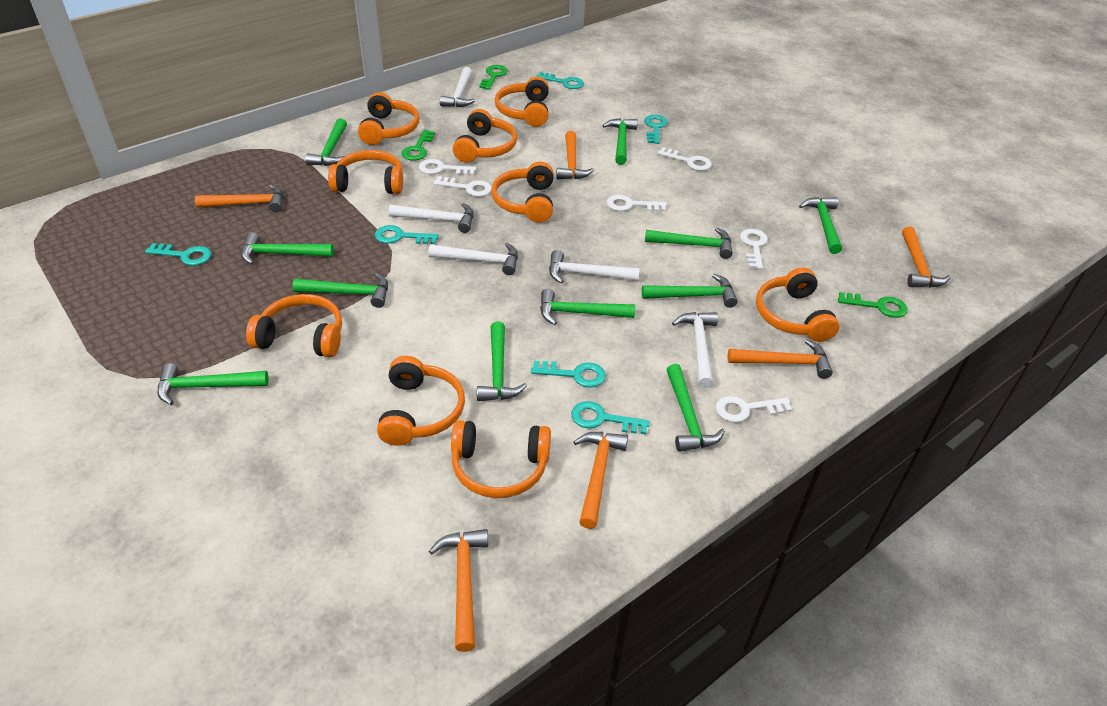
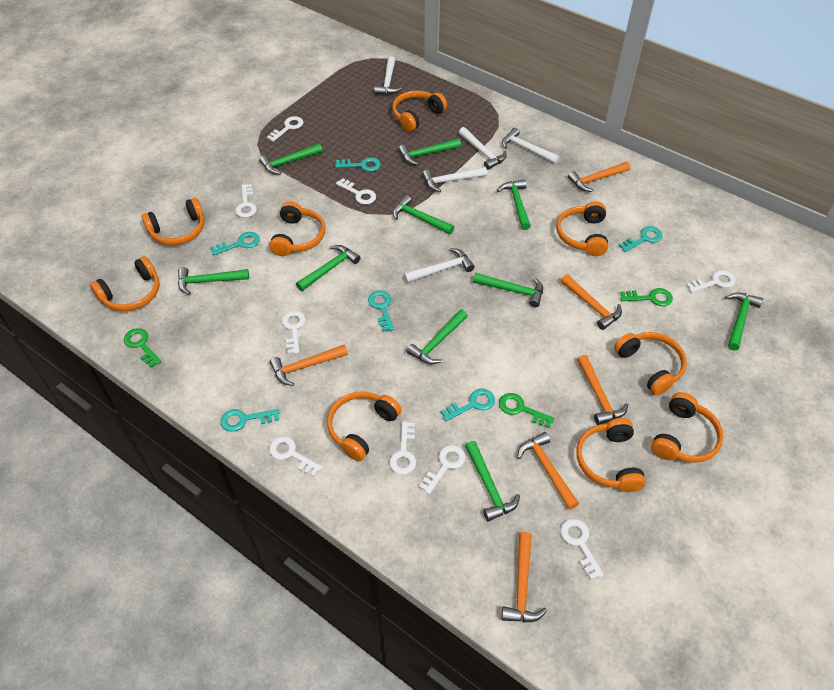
green hammer: [158,363,269,405] [241,232,334,265] [292,273,388,308] [305,118,347,166] [477,322,527,401] [540,289,635,325] [602,118,638,165] [642,274,738,308] [645,228,733,259] [666,364,725,452] [799,197,842,254] = 11 -> [178,267,249,295] [259,144,323,175] [296,245,361,291] [393,195,454,234] [398,138,461,165] [406,310,468,364] [465,441,520,521] [473,273,543,307] [497,179,531,230] [726,292,763,350] = 10
white key: [419,159,477,175] [433,176,492,197] [607,195,667,211] [657,147,712,171] [716,396,792,423] [740,229,768,269] = 6 -> [235,184,257,218] [267,116,303,142] [269,436,322,477] [282,311,305,354] [336,178,376,205] [389,421,416,475] [419,445,466,494] [560,519,604,580] [687,270,736,293] = 9

